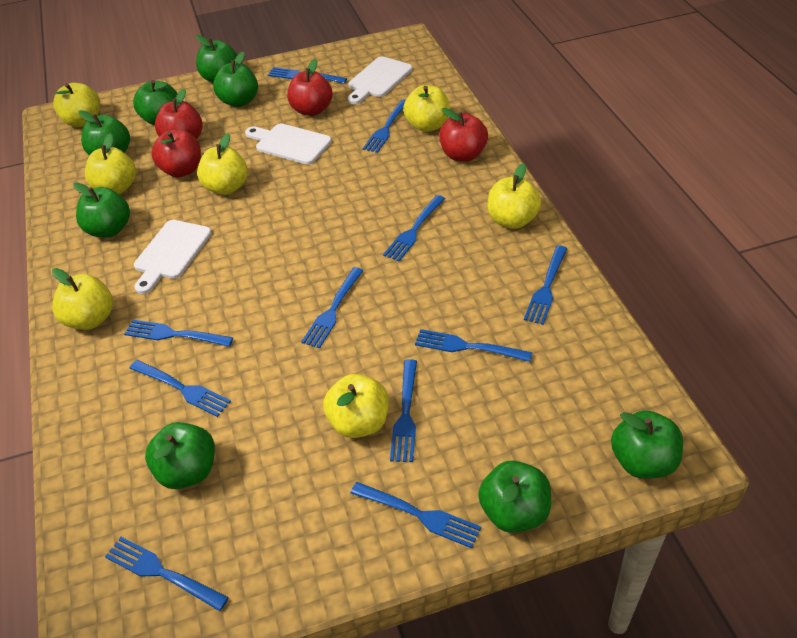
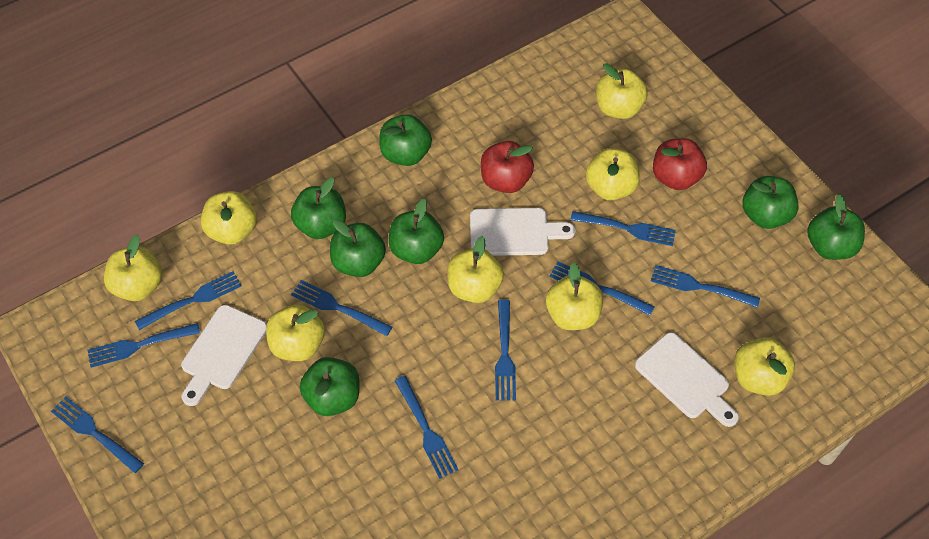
blue fork: [105,537,229,611] [124,320,233,347] [129,360,231,417] [268,67,347,84] [301,267,364,348] [350,482,481,548] [363,99,406,153] [383,195,445,261] [390,359,417,462] [415,329,533,362] [524,245,567,325] = 11 -> [51,397,144,473] [88,323,200,368] [135,271,242,330] [291,280,392,336] [394,376,459,479] [495,299,516,400] [549,261,655,316] [570,211,676,246] [651,265,760,308] = 9
green apple: [73,182,130,238] [78,110,130,155] [133,80,177,125] [145,422,215,489] [196,35,237,83] [213,51,258,107] [478,461,551,533] [611,410,683,479] = 8 -> [291,177,346,239] [300,357,359,416] [330,219,386,277] [379,114,432,166] [389,199,444,264] [742,176,798,229] [807,194,865,260] = 7
red apple: [151,130,201,177] [155,89,203,139] [287,59,333,116] [439,108,488,162] = 4 -> [481,141,534,193] [653,138,707,190] = 2
yellow apple: [52,268,113,330] [53,83,100,127] [85,133,136,194] [197,133,248,195] [323,374,389,438] [403,85,450,132] [487,163,541,229] = 7 -> [104,235,162,301] [201,191,257,245] [266,304,325,361] [448,236,504,303] [546,263,603,330] [586,148,640,200] [596,63,648,119] [734,337,795,396] = 8

